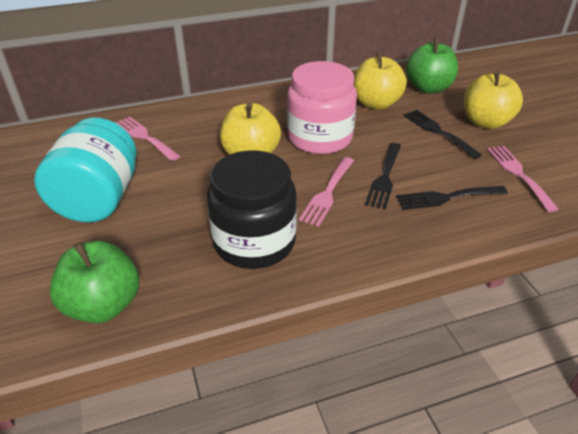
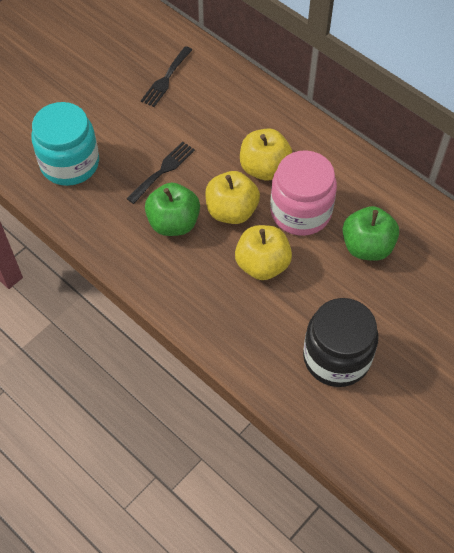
black fork: [365,143,401,210] [396,186,508,210] [404,110,482,159] = 3 -> [126,142,195,204] [141,46,192,107] = 2
pink fork: [115,117,180,161] [299,157,354,227] [487,146,559,212] = 3 -> none = 0

